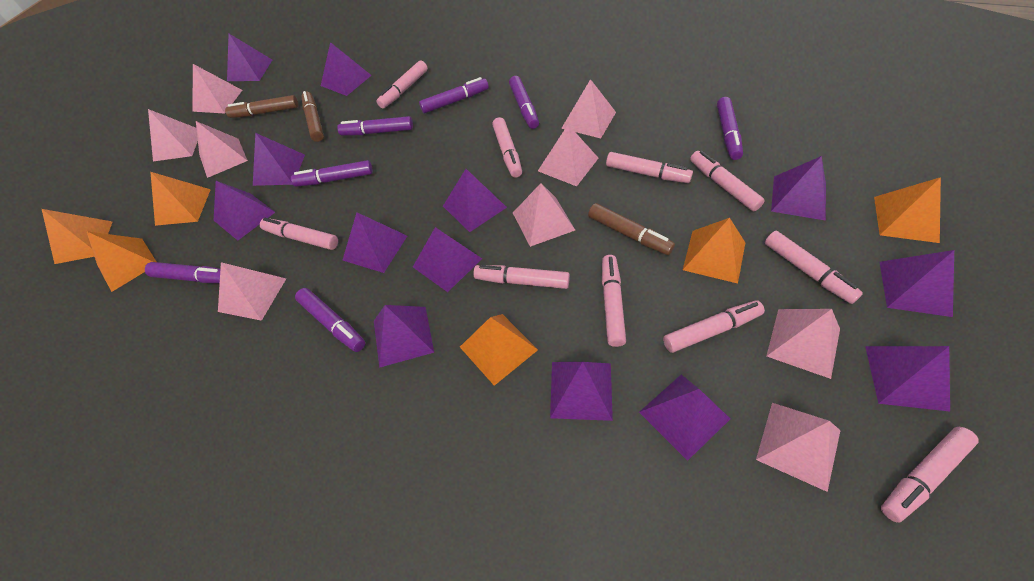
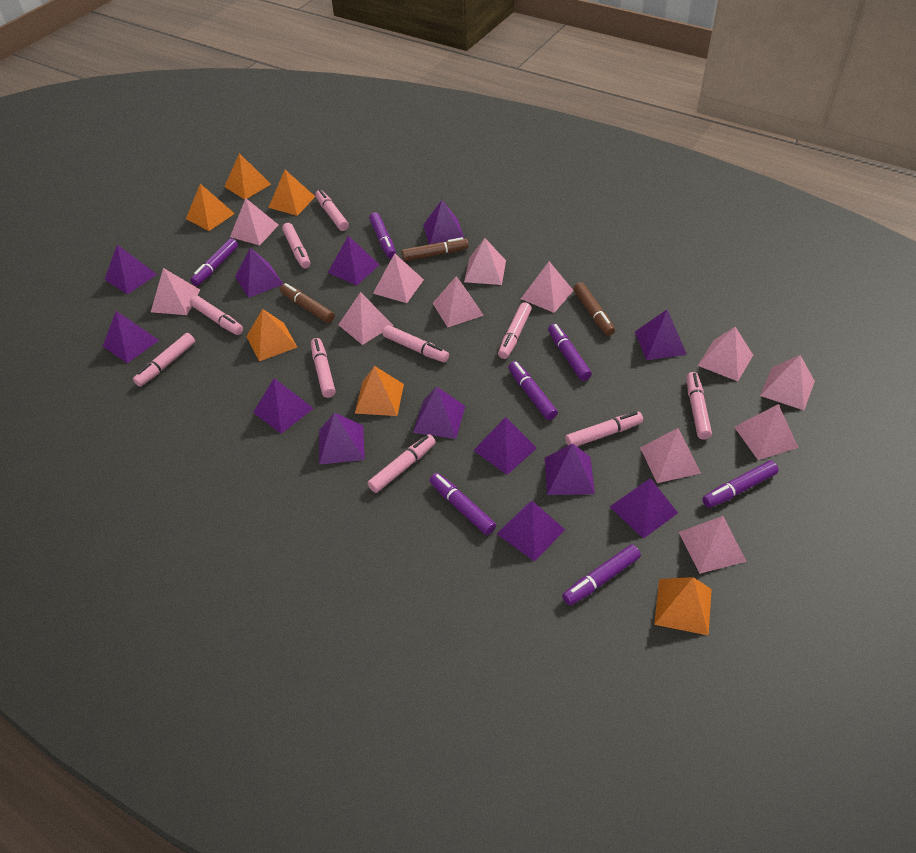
pink pyramid: [148,109,198,162] [192,64,242,114] [196,121,248,178] [218,262,286,321] [513,183,575,247] [538,125,598,186] [561,79,616,138] [756,403,840,492] [766,309,840,379] = 9 -> [151,268,200,315] [230,199,278,246] [338,292,394,345] [373,253,424,303] [433,276,484,327] [464,238,506,285] [521,261,574,313] [640,428,701,483] [679,516,747,574] [698,327,753,381] [734,404,799,460] [760,355,815,410] = 12

